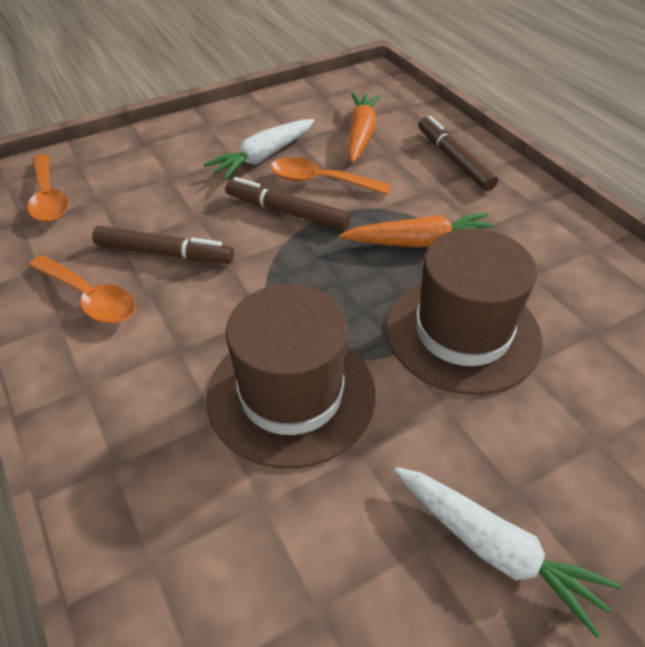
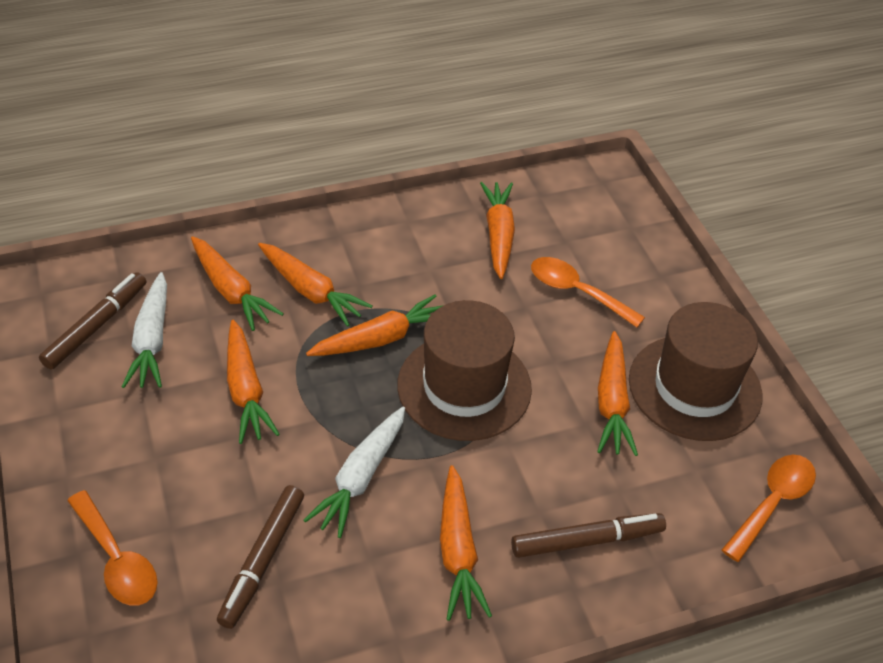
orange carrot: [339,213,493,247] [348,93,381,163] = 2 -> [191,236,284,331] [227,320,280,444] [258,243,373,327] [306,295,442,356] [440,465,492,621] [480,182,515,279] [597,331,638,456] = 7

